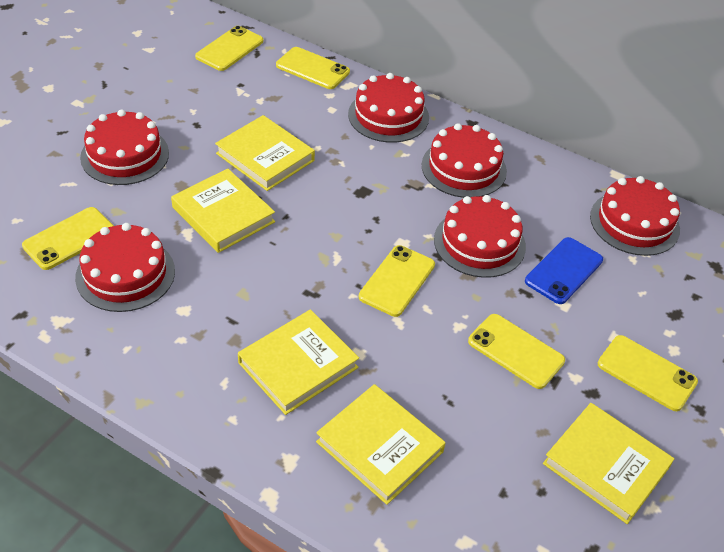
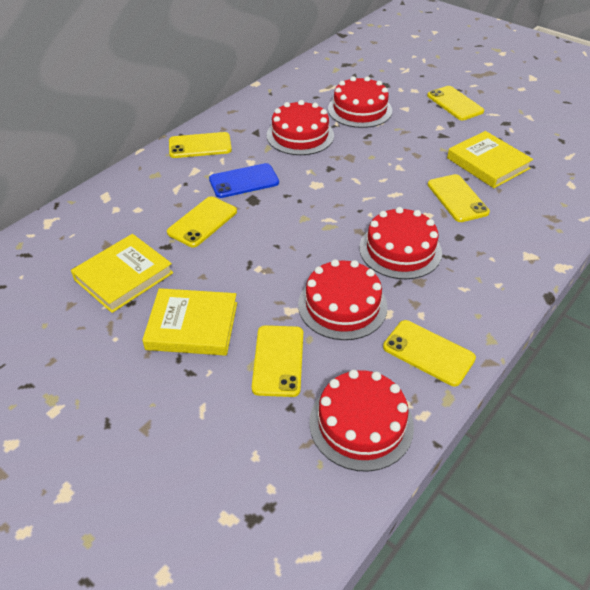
red cake: [75,223,175,312] [80,109,169,185] [348,73,429,143] [422,123,507,198] [434,195,526,278] [590,176,680,256] = 6 -> [267,100,334,155] [298,259,387,340] [309,370,414,472] [328,76,392,128] [360,207,442,279] = 5
yellow book: [171,169,275,253] [215,115,315,191] [238,310,359,415] [316,384,446,505] [543,403,674,524] = 5 -> [71,234,173,313] [142,288,237,356] [447,131,533,188] = 3

